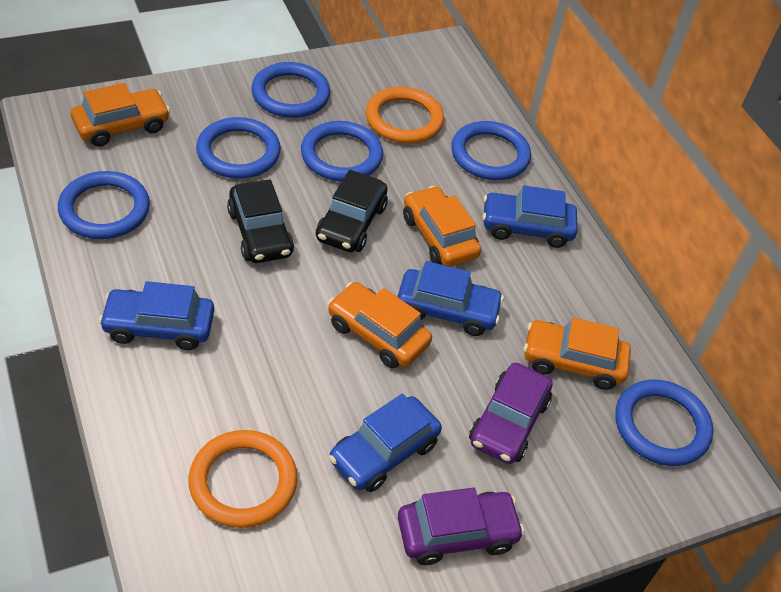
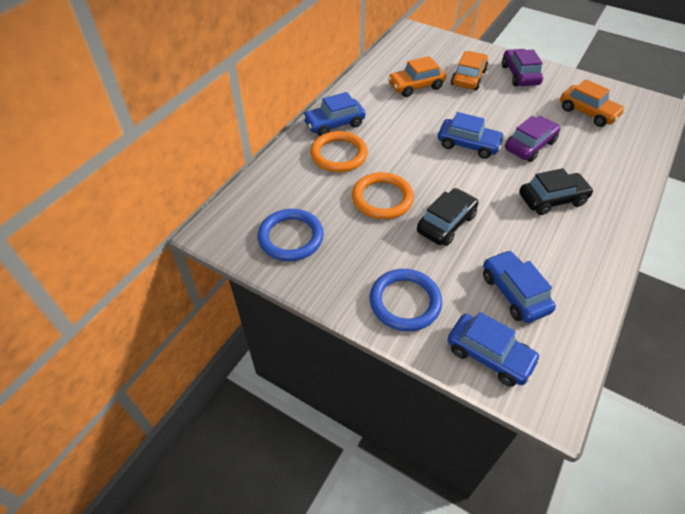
blue ring: [58,171,150,239] [196,117,281,179] [251,62,330,118] [301,121,383,181] [451,121,531,180] [616,380,713,466] = 6 -> [258,209,324,261] [370,269,442,331] = 2
orange car: [71,83,170,147] [328,282,432,369] [403,186,481,267] [524,317,631,390] = 4 -> [388,56,446,97] [451,51,488,90] [560,79,625,127] = 3

